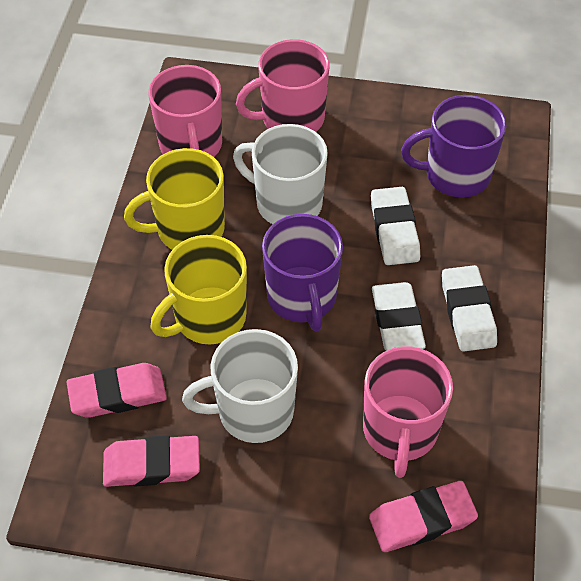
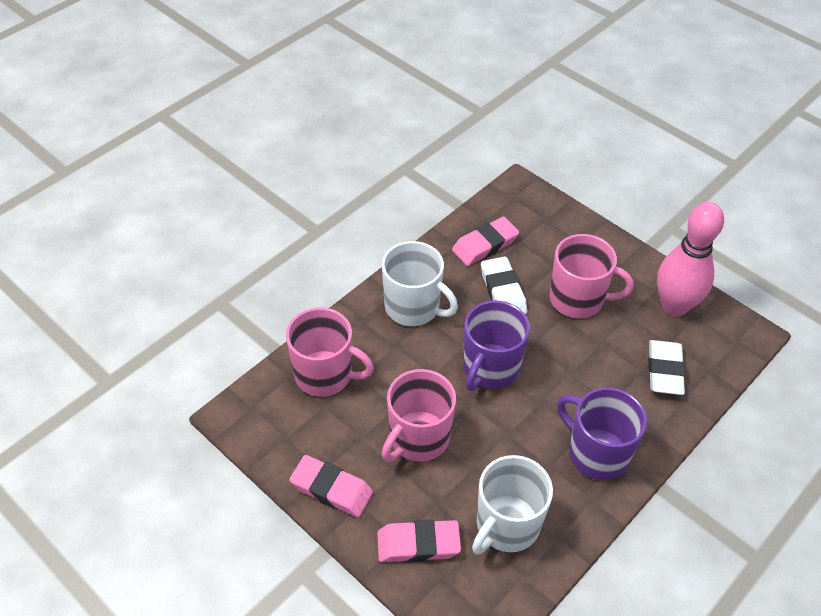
pink bowling pin: none = 0 -> [657,202,724,316] = 1
white eraser: [371,187,420,265] [372,282,426,351] [442,265,497,352] = 3 -> [481,256,527,315] [648,340,685,395] = 2
yellow mug: [124,148,225,250] [151,235,247,345] = 2 -> none = 0

